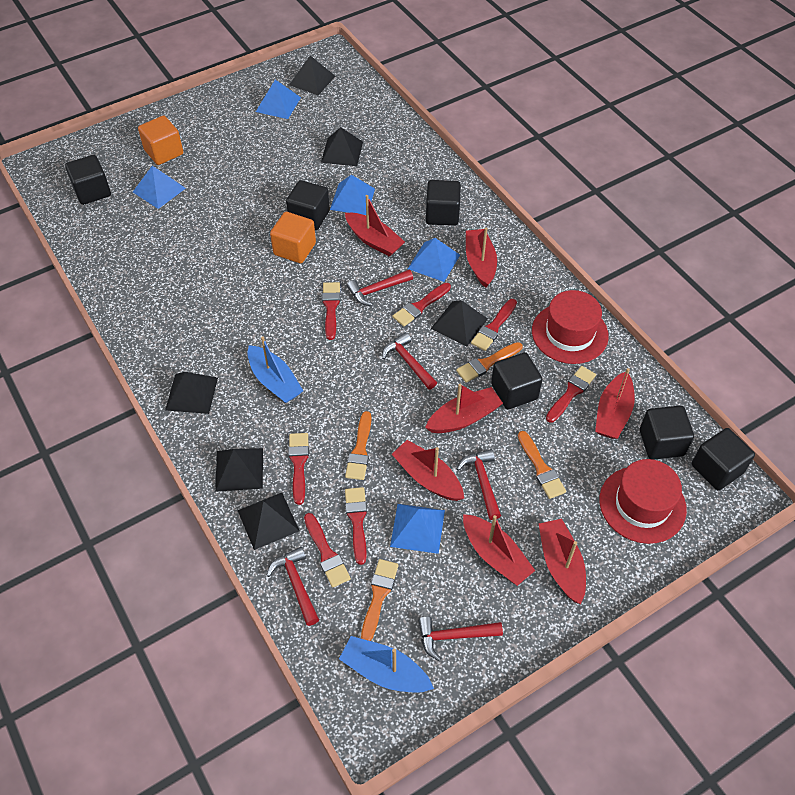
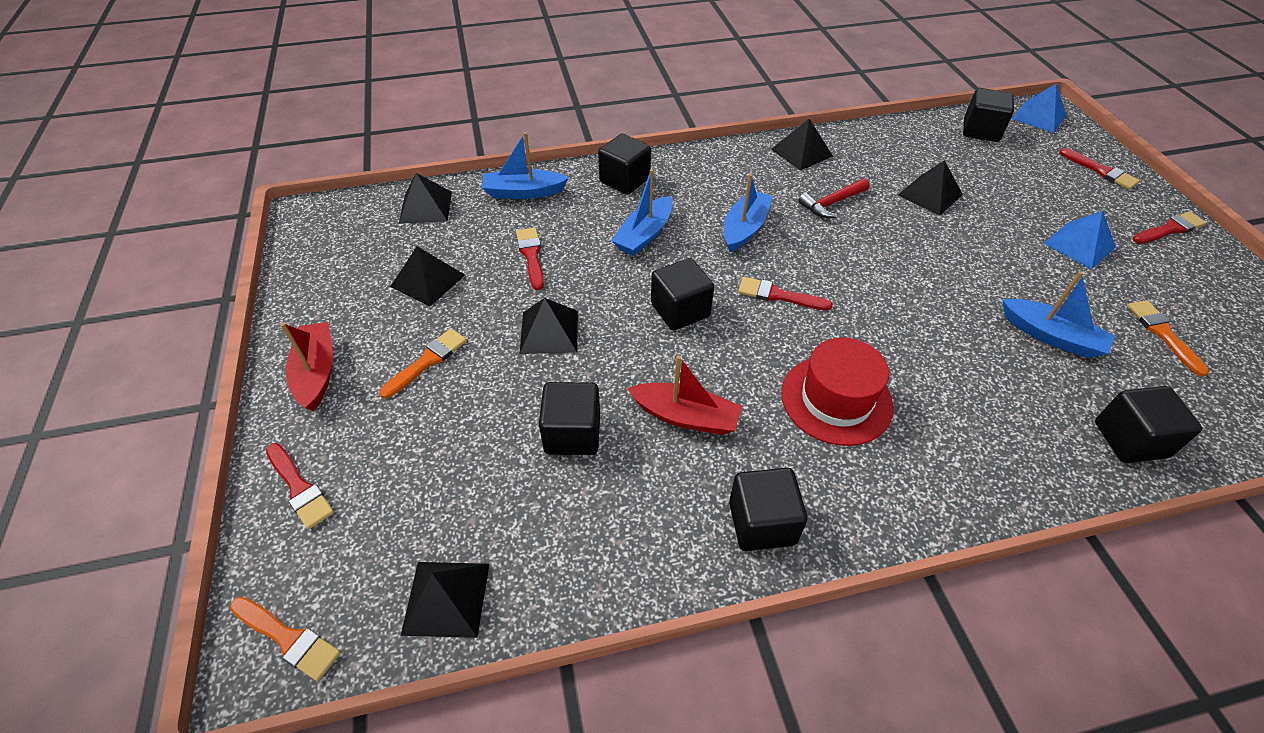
blue boat: [247,337,303,403] [339,636,434,693] = 2 -> [482,132,569,199] [611,169,673,256] [724,174,773,253] [1002,271,1115,358] = 4
blue pyramid: [133,166,186,209] [256,80,301,119] [330,175,375,215] [390,504,445,554] [408,238,460,282] = 5 -> [1012,84,1066,133] [1043,211,1116,270] = 2
orange brush: [345,411,371,480] [361,559,398,641] [456,342,522,383] [518,431,566,499] = 4 -> [230,597,341,681] [379,329,467,398] [1127,300,1209,377] = 3
orange cube: [138,116,183,165] [270,212,316,263] = 2 -> none = 0
red boat: [345,195,405,257] [392,440,464,501] [425,384,503,433] [463,514,535,586] [466,227,497,288] [539,519,586,604] [595,368,635,439] = 7 -> [280,322,333,411] [627,355,742,435] = 2
red brush: [289,433,309,505] [304,513,351,588] [322,282,340,340] [345,487,367,565] [393,283,451,326] [471,299,517,351] [546,366,596,423] = 7 -> [266,443,334,529] [516,228,544,290] [738,277,833,311] [1059,148,1140,189] [1132,212,1206,244] = 5
red hammer: [266,547,319,626] [347,270,413,306] [382,332,437,390] [418,616,503,661] [457,449,501,520] = 5 -> [798,178,869,218] = 1
red hat: [532,290,609,364] [599,459,687,544] = 2 -> [781,337,893,446] = 1

